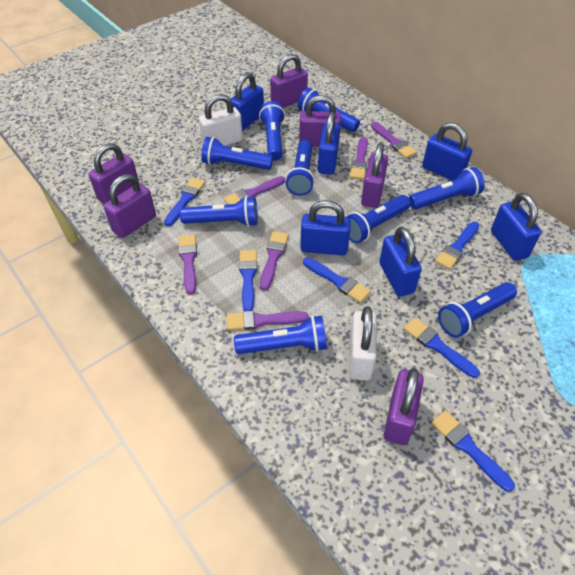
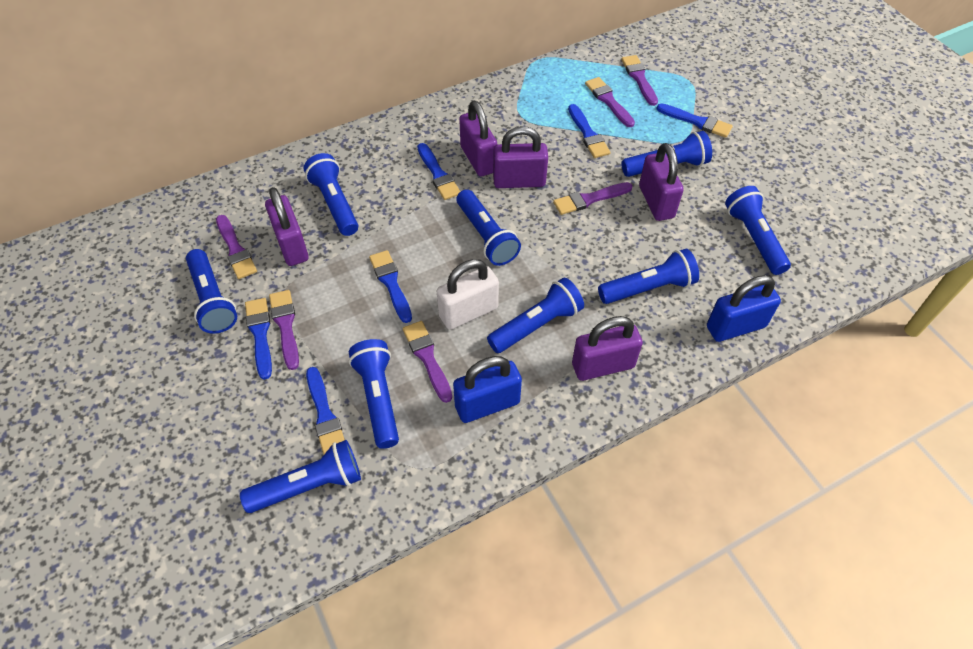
blue padlock: [231,72,264,131] [300,200,351,255] [318,112,340,175] [379,227,422,296] [422,122,472,180] [491,193,541,261] = 6 -> [453,356,522,423] [707,275,781,342] = 2
purple padlock: [89,143,139,204] [104,174,156,238] [270,54,308,108] [299,95,341,147] [361,143,388,208] [384,368,424,445] = 6 -> [265,187,309,266] [459,101,497,177] [493,126,548,188] [572,316,643,381] [639,143,684,221] = 5
white padlock: [199,94,243,146] [349,306,377,381] = 2 -> [437,259,499,330] = 1

